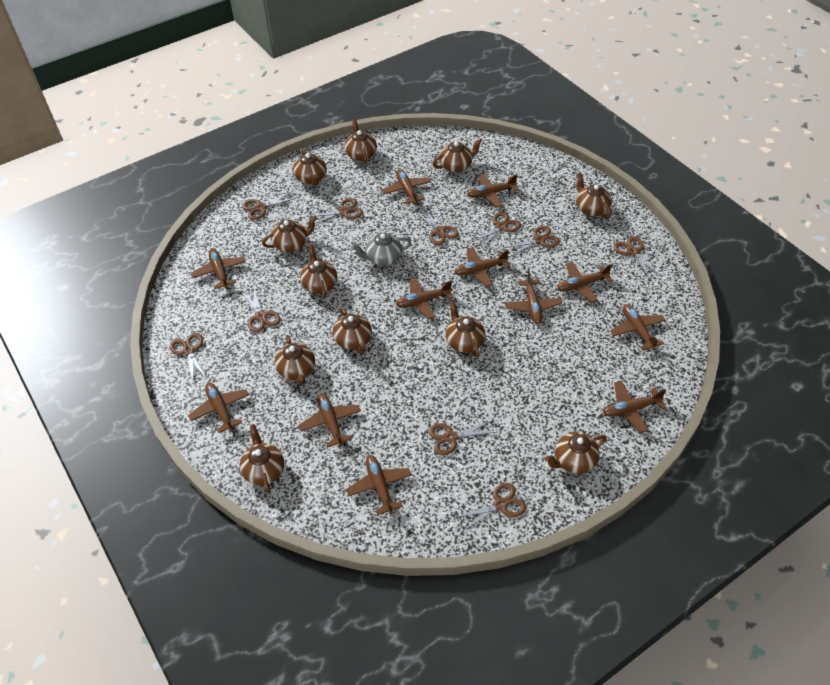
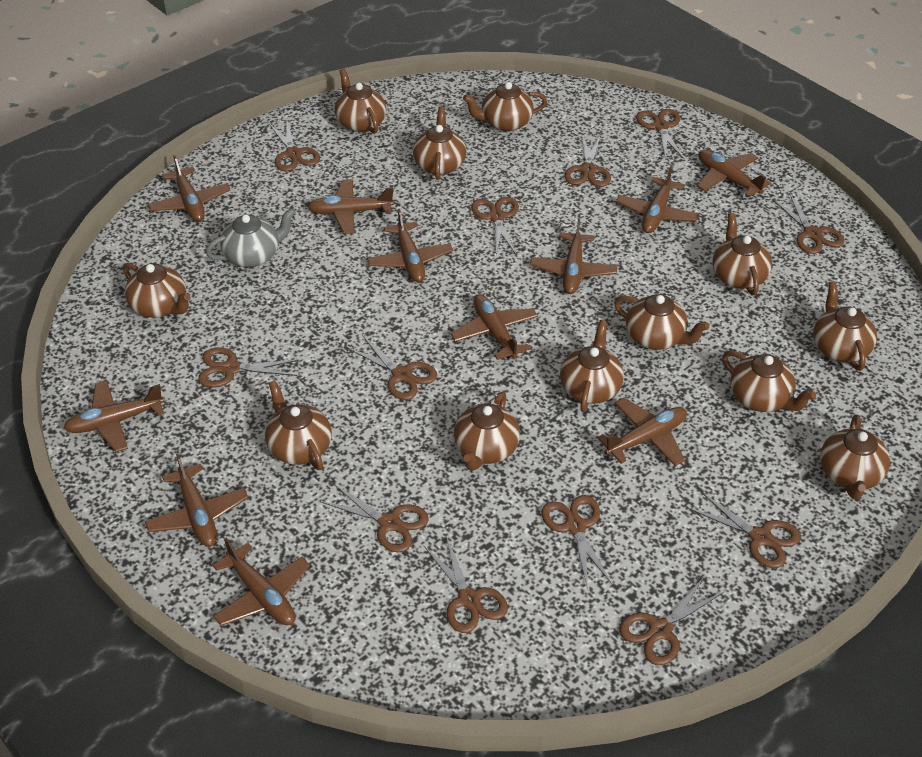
brown plane: [188,383,249,433] [191,249,246,289] [299,394,361,447] [346,455,412,515] [382,169,431,204] [396,277,453,320] [454,247,510,287] [467,173,518,208] [505,271,562,324] [557,262,613,303] [603,381,666,433] [610,304,666,350] = 12 -> [64,381,164,452] [145,454,248,547] [148,155,230,222] [213,538,310,626] [308,179,394,234] [367,209,453,282] [451,294,538,360] [530,218,617,294] [597,398,687,466] [616,165,699,233] [697,150,771,197] = 11
brown scissors: [170,333,207,383] [242,191,296,220] [242,288,281,333] [307,198,363,224] [414,206,459,245] [428,420,496,455] [454,483,526,532] [472,212,521,250] [504,226,560,257] [614,237,661,280] = 10 -> [198,347,299,388] [269,121,320,171] [320,484,429,552] [346,335,437,400] [424,536,508,633] [471,197,519,256] [541,495,612,586] [565,135,611,187] [619,577,724,665] [636,109,684,160] [689,492,801,568] [772,194,844,254] = 12
brown teapot: [240,424,284,494] [262,215,317,252] [275,335,315,385] [293,149,327,186] [300,245,337,298] [333,307,372,354] [344,119,377,164] [433,138,482,172] [446,301,485,358] [545,432,607,474] [576,173,612,219] = 11 -> [123,263,190,318] [265,380,332,470] [335,69,386,134] [413,107,466,180] [454,392,520,471] [463,82,547,132] [560,320,624,412] [614,294,709,350] [713,213,772,295] [722,350,816,412] [813,281,877,371] [820,414,890,499] = 12

